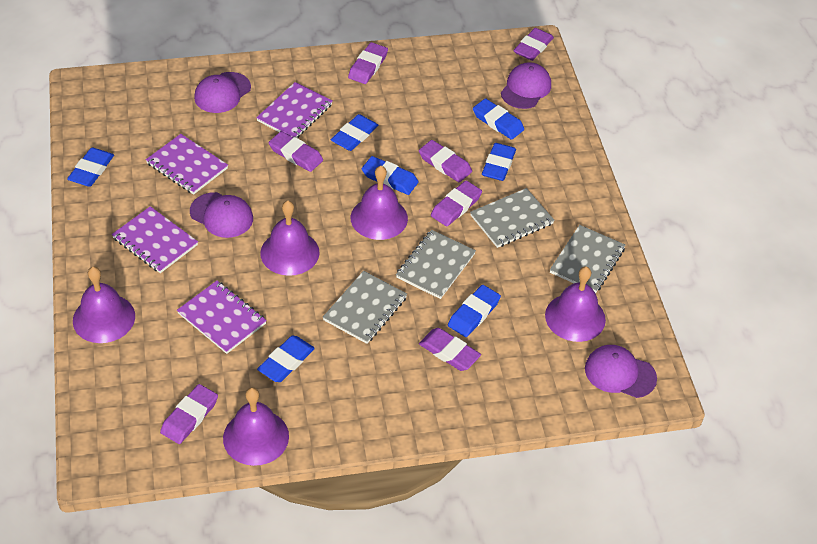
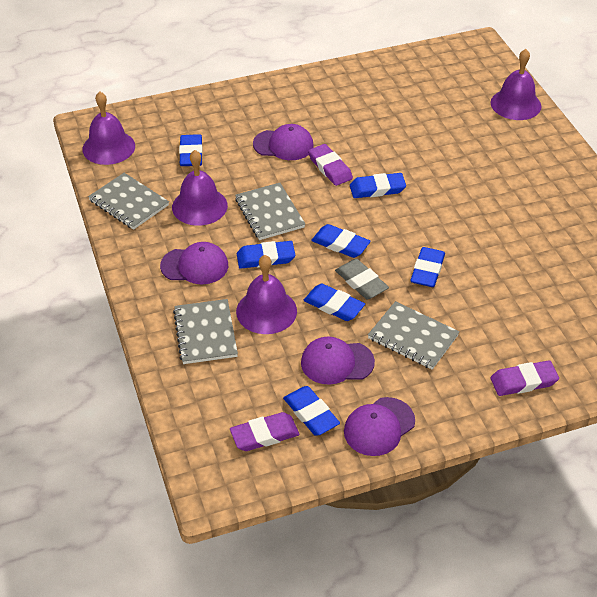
grey eraser: none = 0 -> [335,259,389,299] = 1
purple bell: [73,267,135,343] [223,387,289,466] [260,201,320,276] [351,166,408,240] [545,266,606,342] = 5 -> [82,92,135,165] [172,150,228,226] [236,255,297,334] [491,49,541,120] = 4
purple eraser: [160,384,218,444] [268,131,323,172] [348,42,388,84] [419,140,472,182] [419,328,481,371] [431,181,482,226] [513,28,554,61] = 7 -> [230,412,300,451] [308,144,353,186] [490,360,559,396] = 3
purple notebook: [112,206,198,273] [146,134,228,195] [177,281,267,354] [256,82,332,138] = 4 -> none = 0

